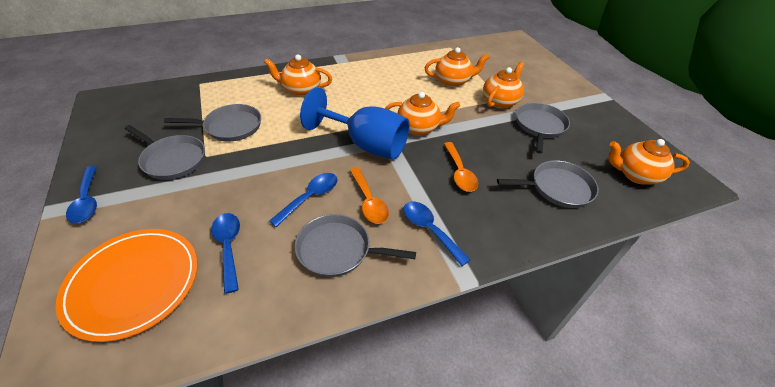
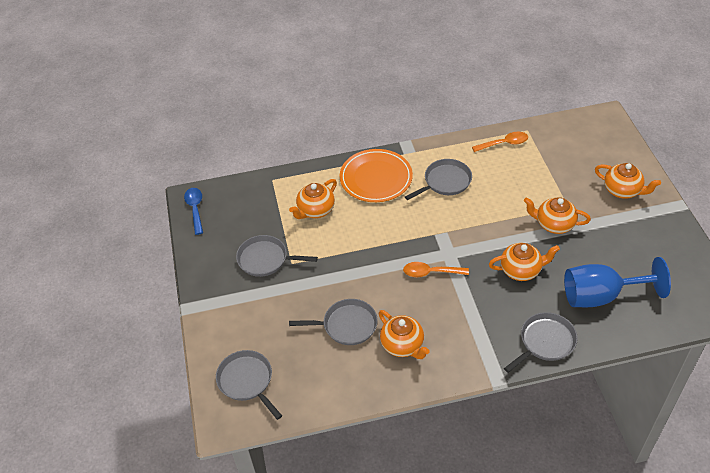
blue spoon: [66,166,97,224] [211,213,240,294] [269,173,338,227] [403,202,470,266] = 4 -> [184,188,203,235] = 1

